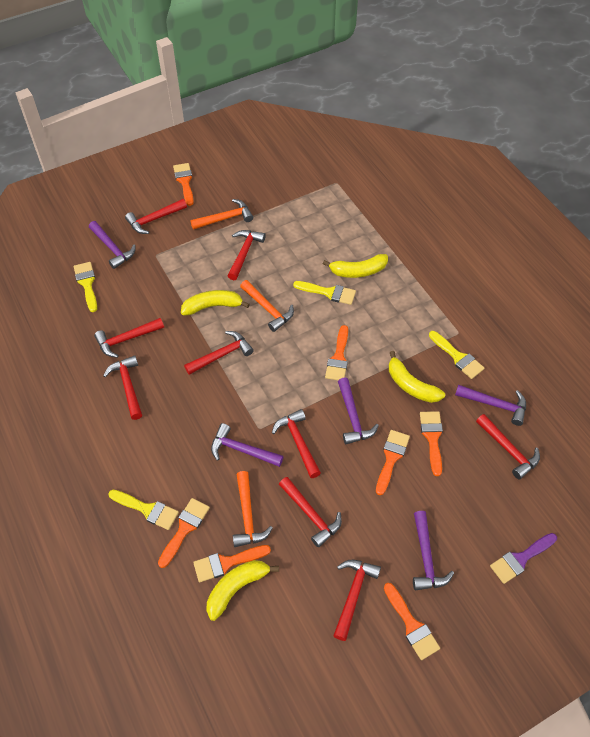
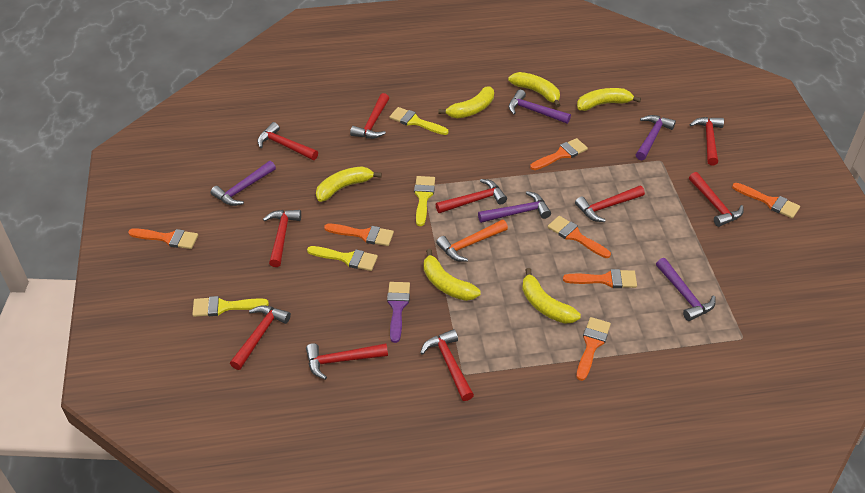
orange hammer: [190,199,253,230] [233,471,273,547] [240,280,294,332] = 3 -> [436,220,508,262] = 1
red hammer: [94,318,164,358] [103,355,142,420] [125,199,187,234] [184,331,254,375] [228,230,266,280] [272,409,321,478] [279,477,342,547] [333,560,381,641] [476,414,540,480] = 9 -> [230,305,291,370] [257,122,318,160] [263,210,301,267] [306,343,388,380] [350,93,389,139] [420,329,474,401] [435,179,507,213] [575,185,645,222] [689,117,724,166] [689,172,744,227] = 10
yellow banana: [181,290,250,316] [207,560,279,621] [323,254,388,278] [389,351,445,403] = 4 -> [316,166,382,202] [424,249,481,301] [439,86,494,118] [508,72,560,107] [522,268,581,324] [577,88,641,111] = 6

